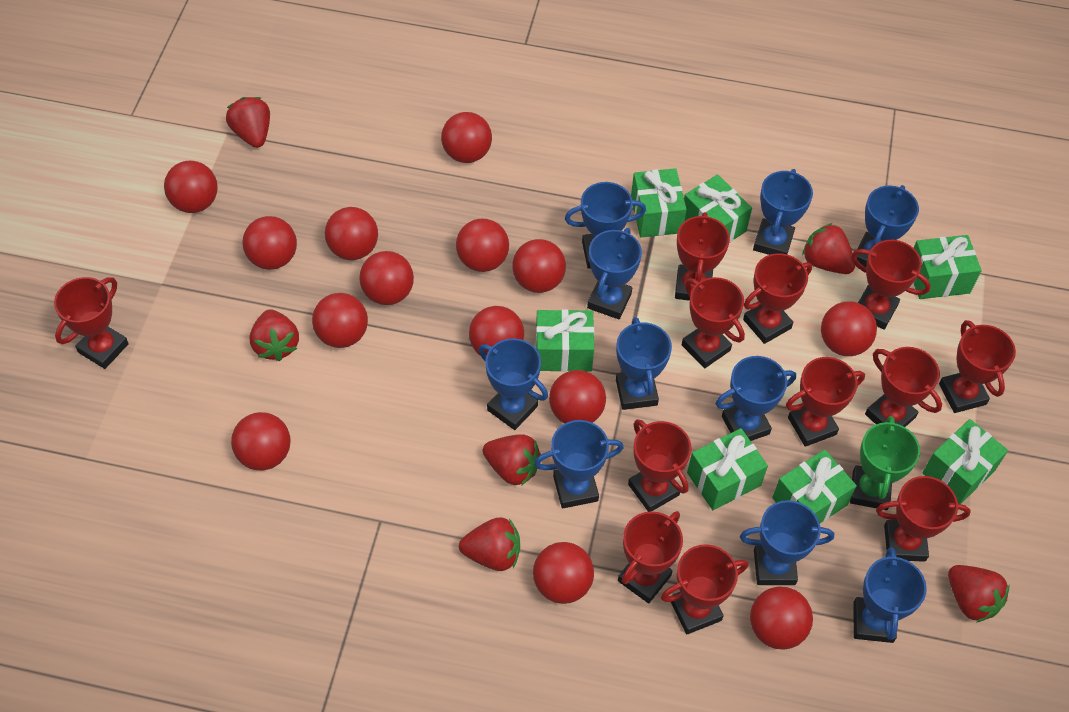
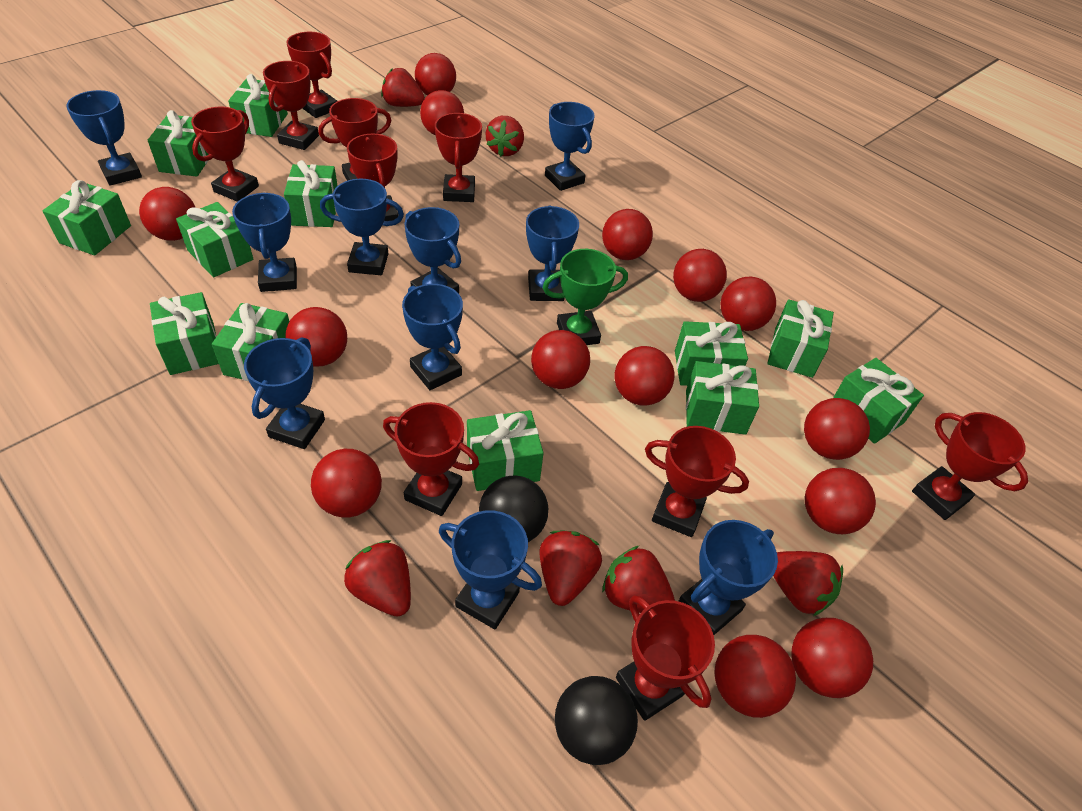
black ball: none = 0 -> [479,475,548,542] [555,676,638,765] = 2
green gift: [536,309,594,372] [631,168,687,237] [684,175,752,243] [687,428,768,510] [772,450,857,523] [913,235,982,299] [923,419,1008,504] = 7 -> [42,180,131,256] [148,110,209,177] [150,292,219,375] [176,202,253,277] [212,303,289,381] [228,74,288,137] [284,160,338,227] [467,410,544,491] [675,321,748,386] [686,361,759,435] [767,299,834,378] [833,358,924,444] = 12
red trophy: [54,277,129,369] [618,511,683,603] [628,419,692,512] [661,544,748,634] [675,212,730,301] [682,277,745,368] [743,253,812,344] [786,357,865,447] [851,240,931,330] [865,347,942,427] [876,476,971,562] [939,320,1016,413] = 12 -> [191,107,259,202] [263,61,319,150] [287,32,337,118] [319,98,391,181] [347,134,398,221] [383,402,479,516] [435,113,482,202] [616,595,715,721] [645,426,749,537] [912,412,1028,520] = 10

